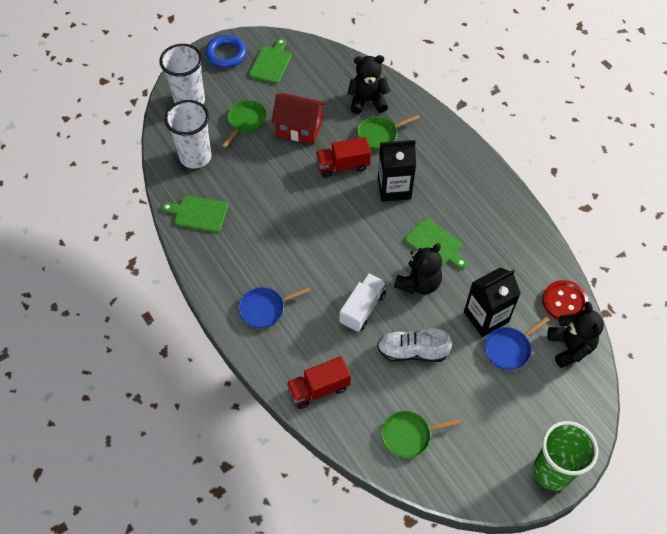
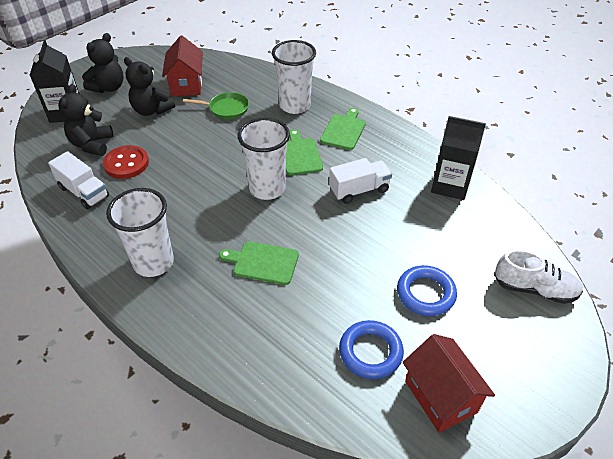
blue pan: [239,287,311,328] [485,317,550,370] = 2 -> none = 0
blue ring: [205,35,247,68] = 1 -> [339,320,404,379] [397,265,457,316] = 2
green cup: [533,421,598,490] = 1 -> none = 0
green pan: [222,100,267,148] [357,115,420,150] [382,411,461,458] = 3 -> [183,92,249,119] = 1
red house: [271,93,325,144] = 1 -> [162,36,203,96] [403,334,495,433] = 2
red truck: [286,356,351,409] [316,137,371,178] = 2 -> none = 0
white cup: [159,44,205,104] [164,100,212,169] = 2 -> [106,188,174,277] [238,118,290,200] [272,40,316,114] = 3
white truck: [339,273,386,332] = 1 -> [48,151,109,209] [329,158,392,204] = 2

